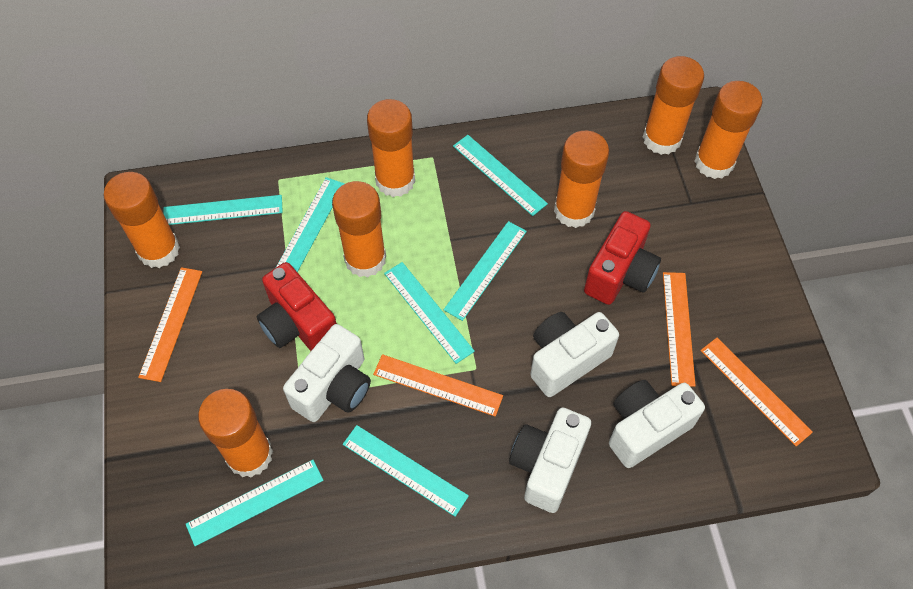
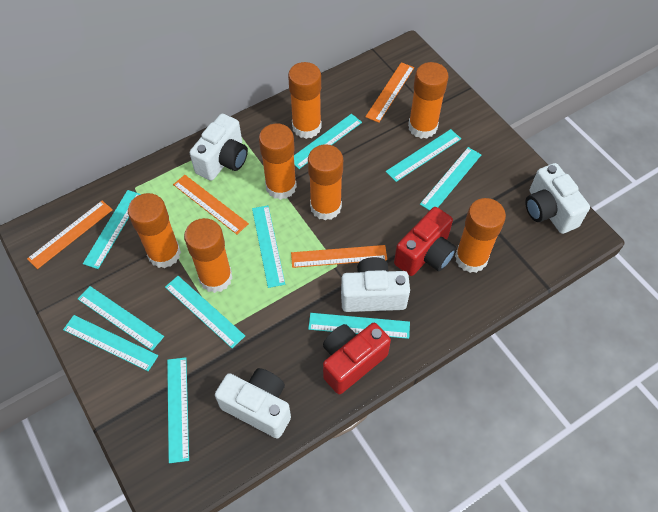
turquoise ruler: [163,195,283,225] [186,460,324,546] [276,177,345,272] [343,425,469,517] [384,262,475,364] [444,221,527,321] [453,135,548,216] = 7 -> [63,315,158,371] [78,286,164,351] [83,190,141,269] [165,276,245,348] [167,357,189,463] [252,205,285,288] [294,114,362,169] [308,313,410,339] [386,129,461,182] [420,147,481,211] = 10

